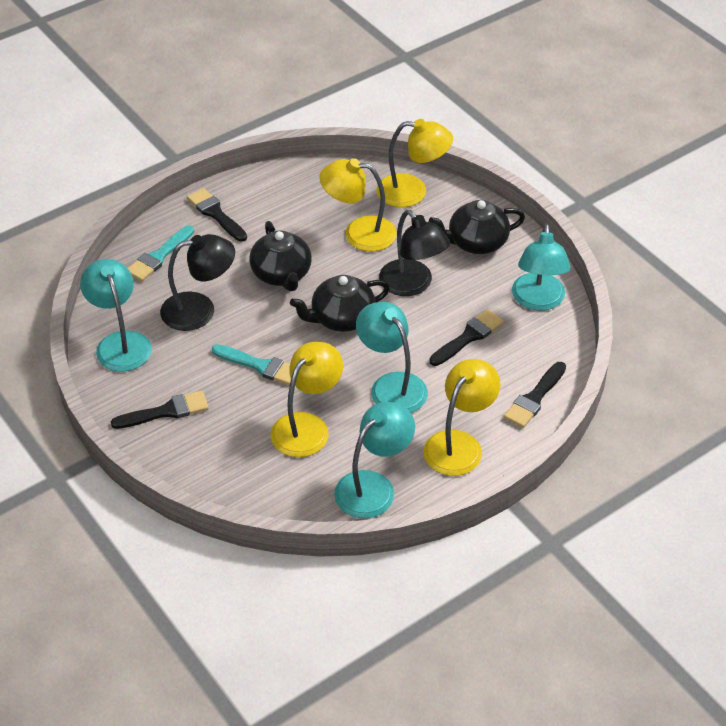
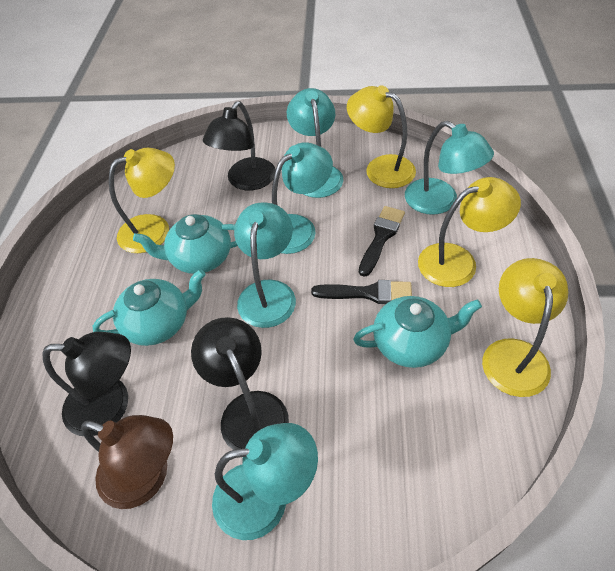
black brush: [111,391,209,429] [187,188,247,242] [429,309,504,366] [504,362,566,428] = 4 -> [311,280,412,304] [359,206,405,277] = 2
black lamp: [160,234,235,331] [379,210,450,296] = 2 -> [42,332,131,436] [191,317,289,450] [203,101,275,191] = 3
black teapot: [249,221,312,291] [290,275,390,332] [429,200,525,254] = 3 -> none = 0
brown lamp: none = 0 -> [81,415,173,509] = 1
turquoise brush: [128,225,194,281] [212,344,291,385] = 2 -> none = 0
turquoise lamp: [80,259,152,372] [334,402,415,518] [356,302,428,413] [512,224,571,311] = 4 -> [212,423,318,540] [234,202,296,328] [272,142,333,254] [287,88,344,198] [405,121,494,215] = 5
turquoise teapot: none = 0 -> [92,269,206,346] [133,214,238,274] [353,296,482,368] = 3

